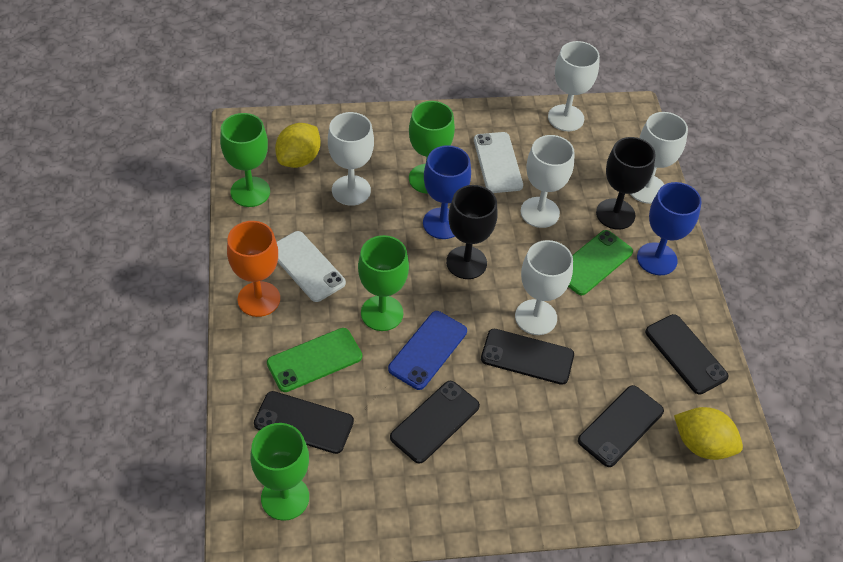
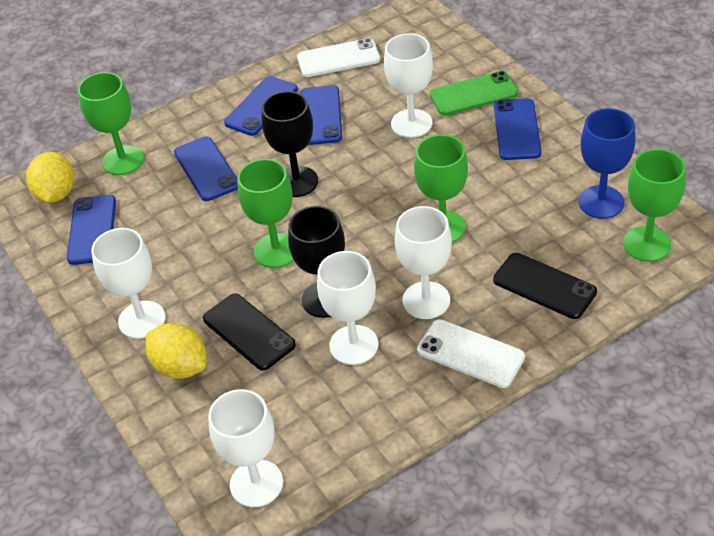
black phone: [254,391,354,454] [390,381,480,464] [481,329,574,385] [578,385,664,467] [645,314,729,395] = 5 -> [203,294,296,371] [493,253,597,319] = 2
blue goblet: [423,145,471,239] [637,182,702,275] = 2 -> [578,108,636,219] = 1
blue phone: [388,311,467,390] = 1 -> [67,195,116,265] [174,137,238,201] [224,76,298,136] [300,85,342,145] [494,98,542,160] = 5
green phone: [267,328,362,392] [568,230,633,295] = 2 -> [430,71,518,115] = 1
orange goblet: [227,221,280,317] = 1 -> none = 0

